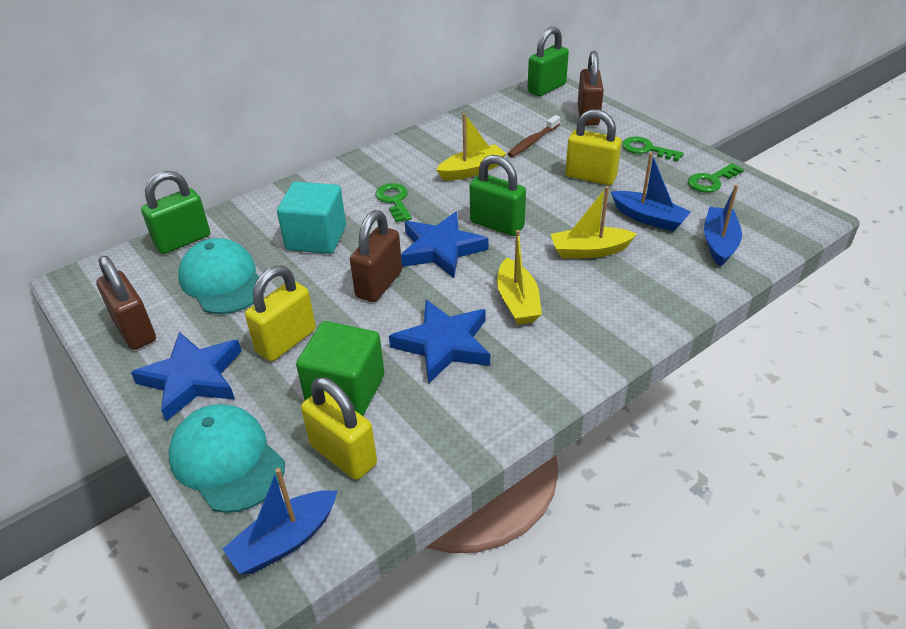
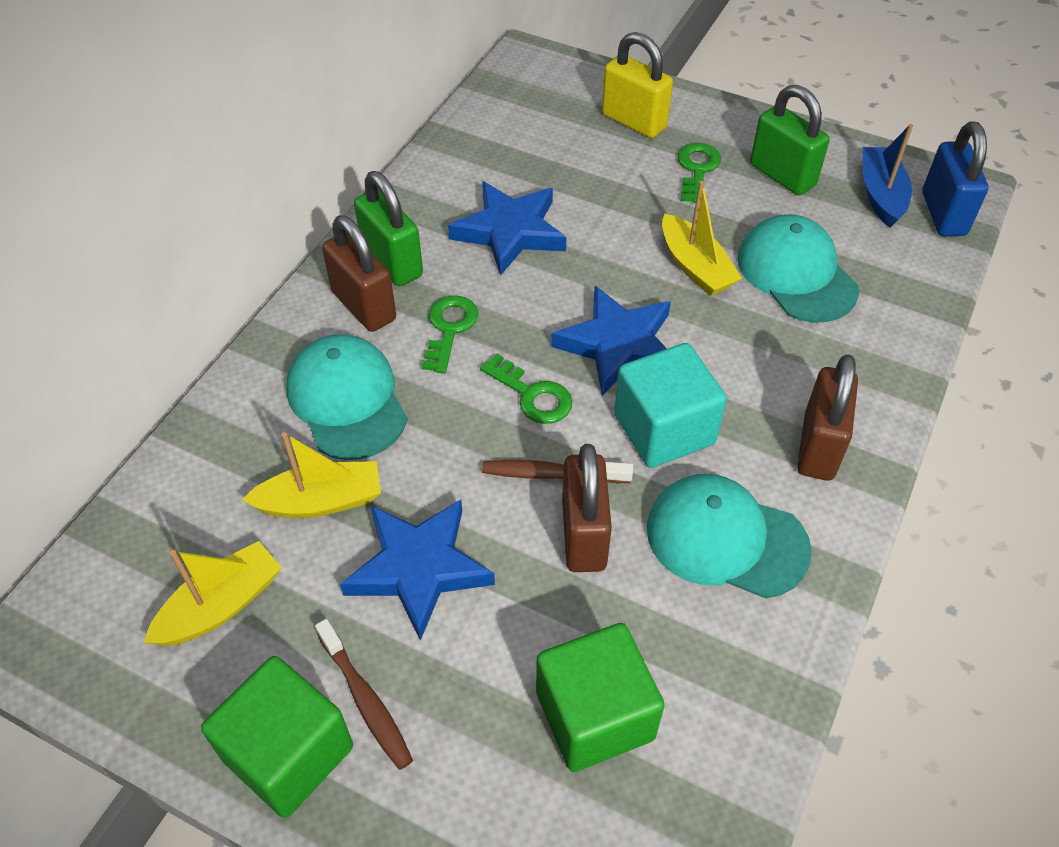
blue boat: [223,468,337,574] [611,153,691,231] [704,184,742,267] = 3 -> [863,124,913,228] = 1
blue padlock: none = 0 -> [923,121,988,236] = 1
brown toothbrush: [507,115,560,157] = 1 -> [315,619,413,770] [482,460,633,483] = 2
green cube: [296,321,384,416] = 1 -> [201,656,353,818] [536,623,665,772] = 2
green padlock: [141,171,210,254] [470,155,526,236] [527,27,569,97] = 3 -> [354,171,423,286] [750,85,830,195] = 2
turquoise cap: [168,404,285,513] [178,238,265,314] = 2 -> [286,334,407,460] [647,474,812,599] [737,214,859,323] = 3
yellow padlock: [245,266,316,361] [301,377,377,480] [565,109,622,185] = 3 -> [602,32,673,138] = 1

